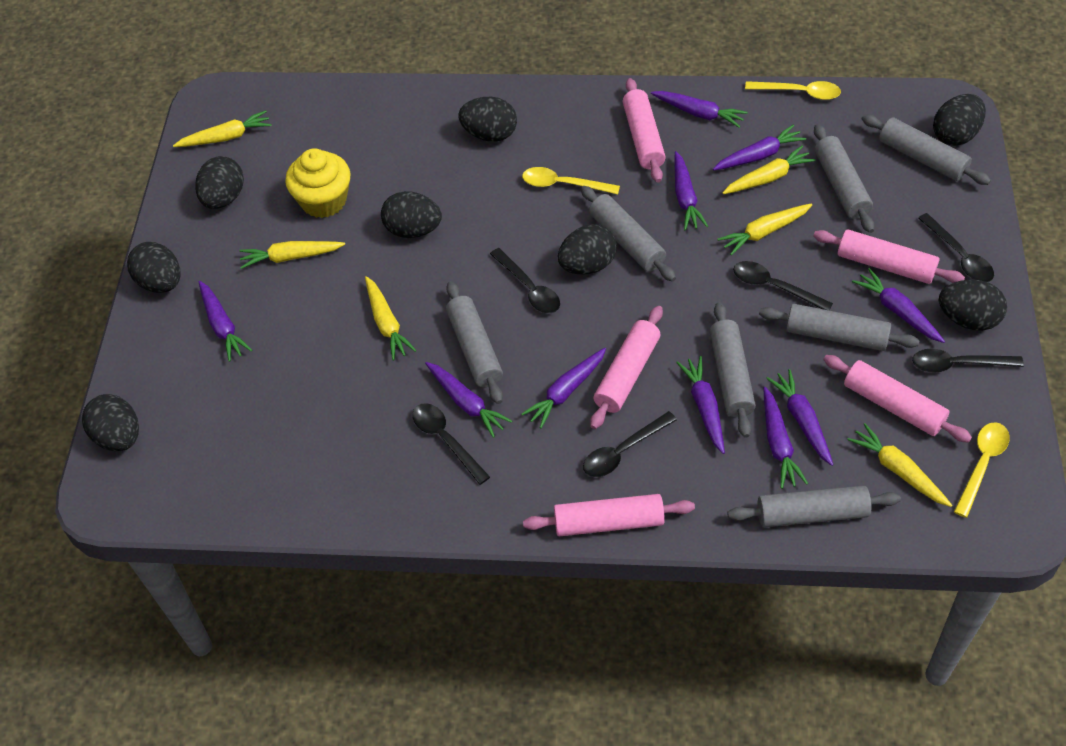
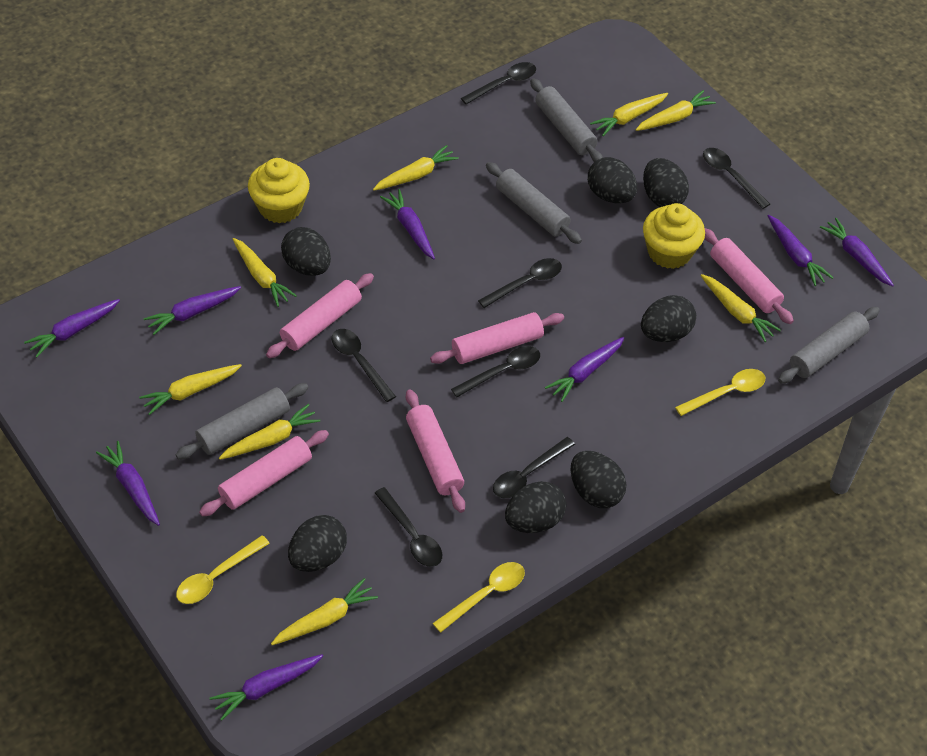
black egg: [82,394,139,451] [127,242,181,293] [195,156,244,209] [381,191,442,238] [459,97,517,142] [558,224,617,275] [933,94,986,146] [939,280,1007,331] = 8 -> [281,227,331,276] [288,515,347,572] [505,481,566,533] [570,451,626,508] [588,157,637,203] [641,295,696,342] [643,158,689,207] = 7
black spoon: [412,403,490,485] [490,248,560,313] [583,411,677,477] [733,261,833,310] [912,349,1024,373] [918,213,994,282] = 6 -> [332,329,396,402] [375,487,442,567] [451,346,540,397] [461,62,536,104] [478,258,562,308] [493,437,575,498] [703,148,770,209] = 7
grey rolling pin: [446,281,503,404] [581,186,676,282] [710,302,756,438] [727,485,901,527] [759,304,919,351] [814,124,875,233] [861,114,991,185] = 7 -> [176,383,308,459] [486,162,582,244] [530,78,603,162] [778,307,880,384] = 4
purple carrot: [199,281,252,362] [425,362,512,438] [521,348,606,429] [651,91,748,128] [674,151,708,231] [676,356,725,454] [713,124,806,170] [764,387,808,489] [766,369,833,466] [852,268,945,343] = 10 -> [24,299,120,357] [96,441,160,526] [143,286,241,335] [210,654,323,720] [380,189,435,259] [545,337,624,402] [768,215,833,286] [820,218,894,287] = 8
yellow carrot: [173,110,272,147] [239,241,345,269] [365,276,417,360] [718,203,813,256] [723,146,816,194] [847,423,952,507] = 6 -> [139,364,242,415] [219,404,320,460] [233,238,297,307] [271,578,378,645] [373,145,459,190] [590,93,668,136] [635,90,716,131] [700,274,781,342] = 8
yellow cupcake: [285,148,351,218] = 1 -> [248,158,310,224] [643,203,705,269] = 2

